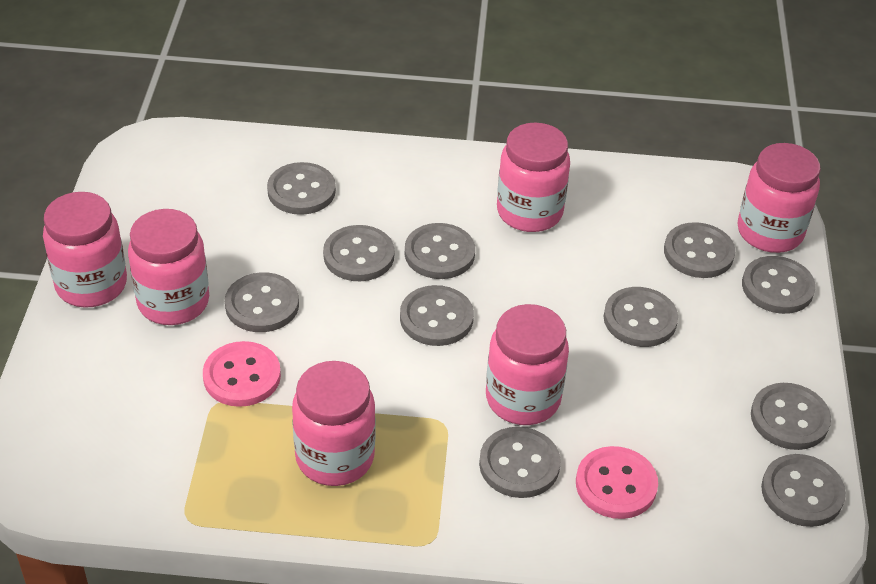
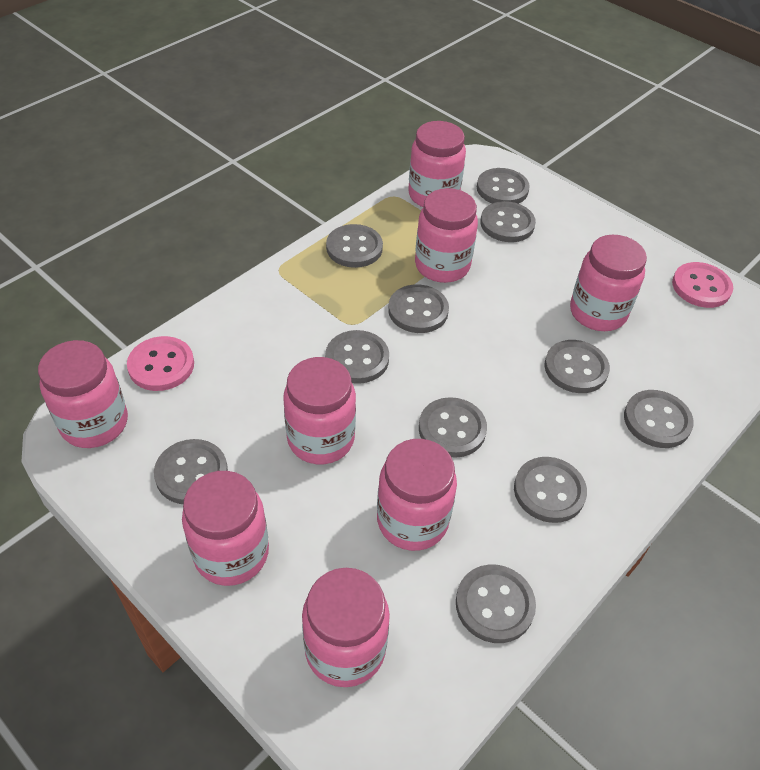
pink jar: [43,192,127,308] [128,209,209,325] [292,361,375,486] [486,304,569,425] [497,123,570,232] [738,143,821,253] = 6 -> [38,340,128,448] [182,471,269,586] [283,357,356,464] [302,568,390,687] [377,439,457,551] [408,121,466,207] [415,188,478,283] [570,235,647,331] = 8

